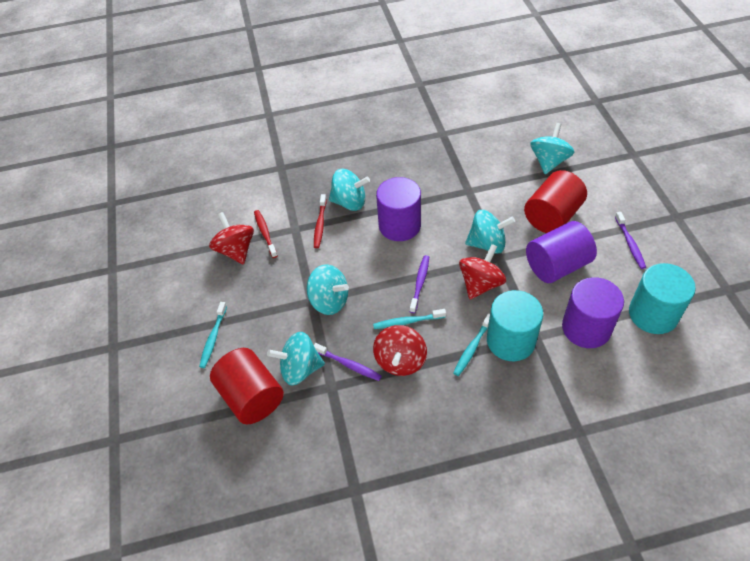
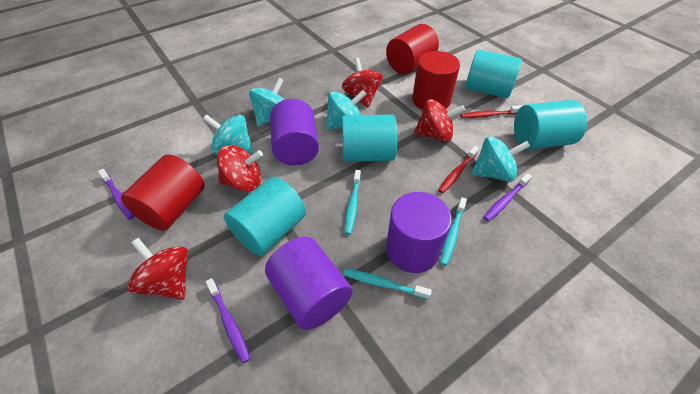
red cylinder: [210,348,284,424] [524,170,587,233] = 2 -> [121,155,205,231] [386,24,439,74] [412,51,460,110] = 3
red spinning top: [209,212,254,265] [373,325,427,376] [459,244,506,300] = 3 -> [127,238,188,300] [217,145,263,192] [342,58,383,107] [414,99,465,142] = 4
turquoise cylinder: [487,290,543,361] [629,263,696,334] = 2 -> [224,177,306,256] [342,114,397,162] [465,50,522,98] [514,100,587,150] = 4
turquoise spinning top: [267,332,325,385] [307,264,349,315] [329,169,370,211] [465,210,515,254] [530,123,574,174] = 5 -> [203,114,253,155] [249,78,284,127] [325,90,366,129] [471,136,530,182] = 4

